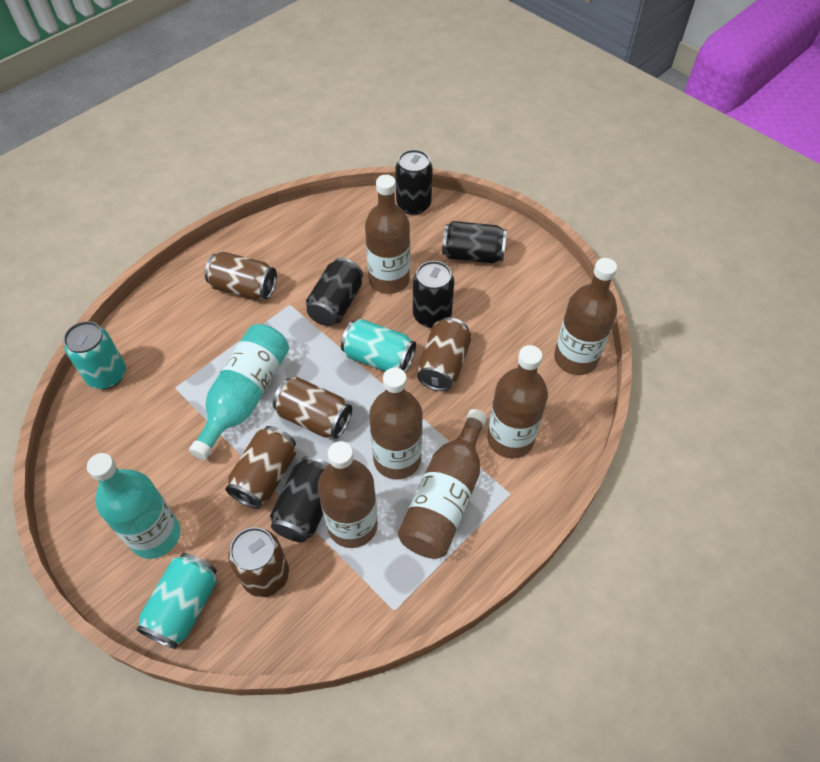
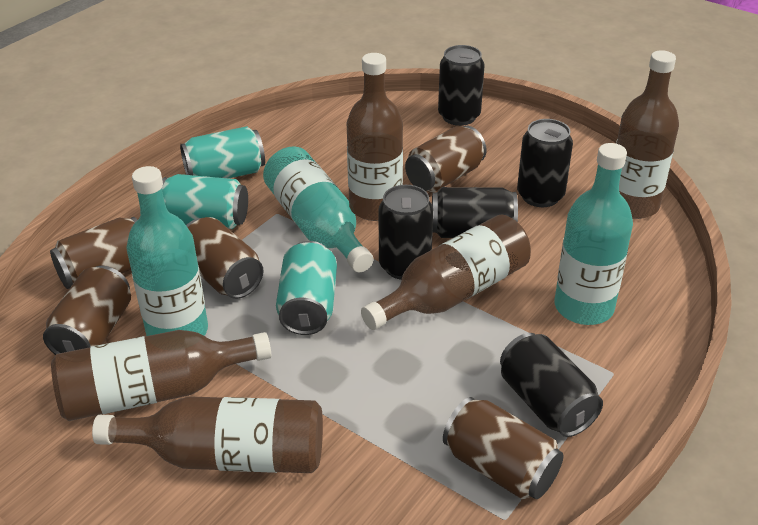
brown bottle: [318,441,378,548] [365,175,410,294] [369,367,423,479] [398,409,487,559] [487,345,548,458] [554,258,617,375] = 6 -> [51,330,271,421] [92,396,323,473] [347,53,403,221] [361,215,531,330] [616,50,679,219] = 5
turquoise bottle: [87,453,180,559] [189,324,289,460] = 2 -> [126,166,208,336] [263,146,373,272] [555,143,633,325] = 3

